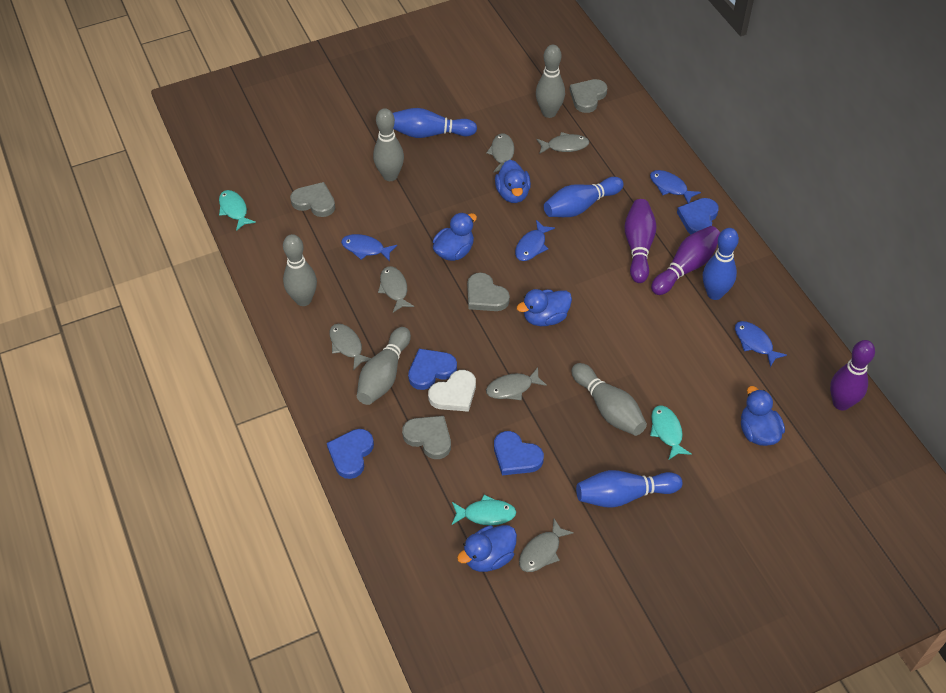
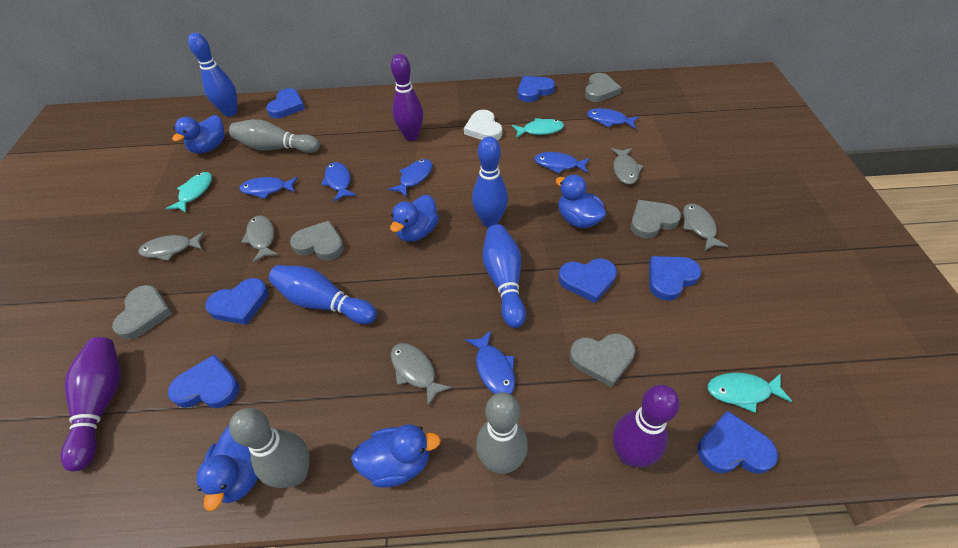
blue fish: [341,234,397,262] [515,220,555,261] [650,170,701,203] [735,321,787,367] = 4 -> [239,177,298,199] [321,162,356,201] [388,159,433,197] [465,330,515,394] [534,152,590,174] [587,108,639,129] = 6
blue heart: [327,429,374,479] [408,349,457,390] [494,431,544,475] [677,198,719,234] = 4 -> [168,354,240,408] [205,278,268,325] [266,88,305,118] [518,76,555,102] [558,258,617,303] [649,256,701,301] [697,411,778,474] = 7
grey bowling pin: [283,234,317,306] [357,327,411,405] [373,108,404,181] [536,45,565,118] [572,363,647,436] = 5 -> [229,119,320,153] [229,408,310,488] [476,392,528,474] = 3
grey fish: [330,324,371,371] [378,266,414,312] [486,133,514,172] [486,367,547,400] [519,519,574,572] [537,132,589,154] = 6 -> [138,231,205,261] [241,215,278,263] [391,343,452,406] [611,148,643,185] [683,203,728,251] = 5
grey heart: [290,182,335,217] [402,416,451,459] [467,273,510,311] [570,79,607,113] = 4 -> [112,285,173,340] [290,221,344,260] [570,333,635,387] [585,73,621,102] [630,200,681,239] = 5

